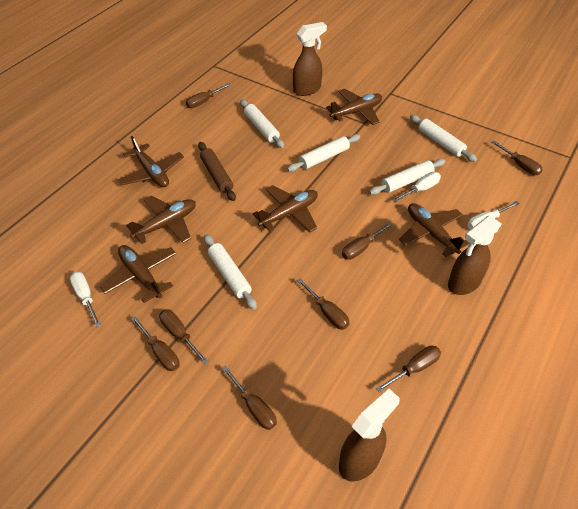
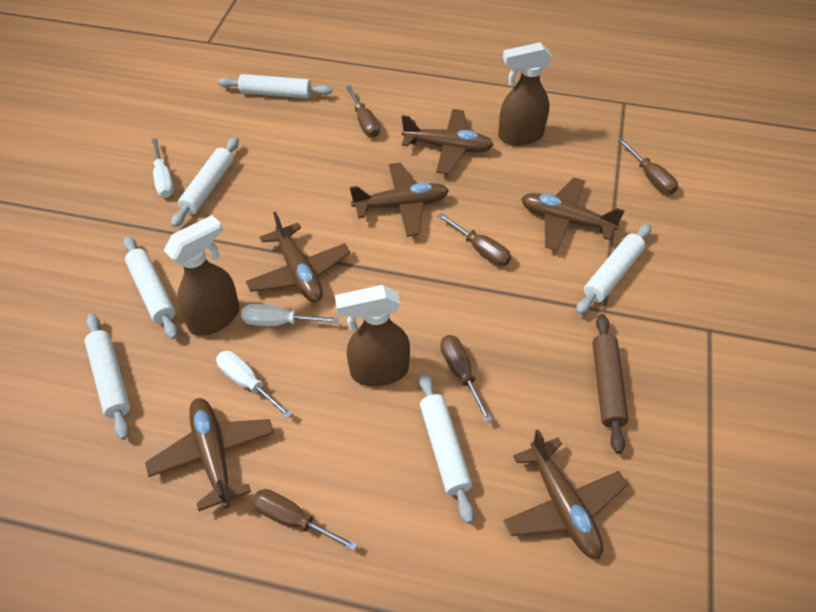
brown screwdriver: [132,316,180,371] [159,309,208,364] [186,83,231,108] [222,366,277,430] [297,278,349,330] [342,222,393,260] [376,346,441,392] [491,141,543,175] = 8 -> [252,489,358,551] [346,86,380,138] [438,213,511,266] [440,335,492,423] [618,139,678,194] = 5
white rolling pin: [204,234,257,310] [240,99,284,148] [287,134,360,172] [369,159,445,195] [410,115,477,162] = 5 -> [85,314,130,440] [124,236,178,339] [171,137,239,227] [218,74,332,98] [419,372,474,524] [576,224,651,315] = 6

